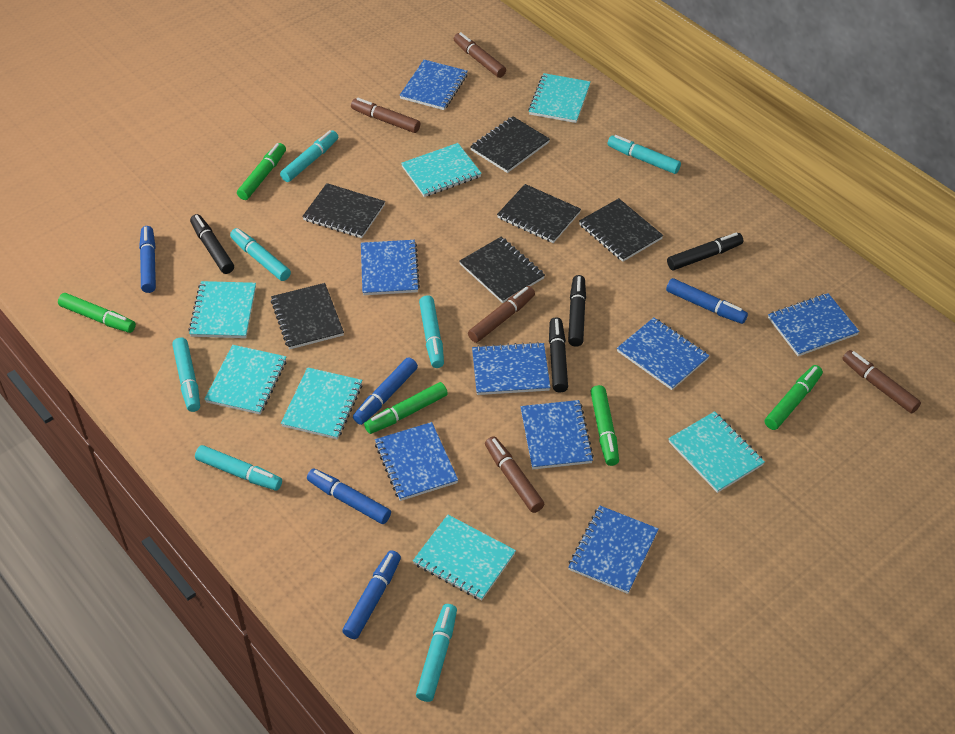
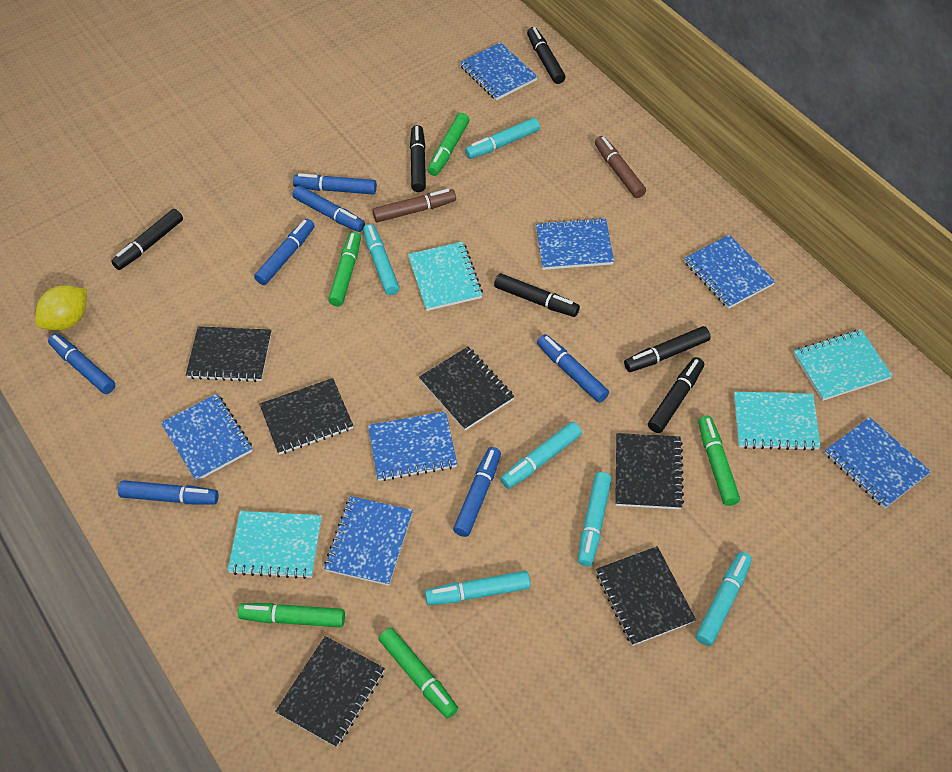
black marker: [190,214,234,274] [549,317,568,393] [568,275,586,347] [667,233,743,270] = 4 -> [111,209,183,270] [410,125,426,192] [494,273,580,317] [527,27,566,84] [624,326,711,372] [648,357,704,433] = 6
blue marker: [139,226,156,293] [307,468,391,524] [342,550,401,639] [353,357,418,425] [666,278,748,324] = 5 -> [48,334,115,394] [118,480,219,505] [254,219,315,285] [292,185,365,232] [293,173,377,195] [453,447,501,537] [537,334,609,403] = 7
blue notebook: [361,240,420,295] [375,422,458,501] [399,60,468,110] [472,342,550,395] [521,400,594,469] [568,506,659,594] [617,317,710,390] [768,293,860,356] = 8 -> [161,394,253,481] [324,496,413,586] [368,411,457,481] [460,42,538,101] [536,218,614,270] [684,235,775,309] [825,417,931,509] = 7
brown marker: [351,98,420,133] [454,32,506,78] [468,286,535,343] [485,436,544,513] [842,350,921,413] = 5 -> [372,189,456,222] [595,136,646,198] = 2
turquoise marker: [172,337,200,412] [195,445,282,491] [230,228,291,281] [280,130,338,182] [416,604,457,702] [419,295,444,368] [608,135,681,174] = 7 -> [363,224,400,295] [425,571,531,605] [465,118,540,159] [501,422,582,489] [578,472,612,566] [696,552,752,646] = 6
turquoise notebook: [188,281,256,338] [204,345,287,414] [281,367,363,439] [401,143,482,197] [413,515,516,601] [528,73,591,123] [668,411,765,493] = 7 -> [228,511,322,579] [408,242,483,311] [734,392,821,451] [793,329,893,401] = 4
yellow lemon: none = 0 -> [35,285,87,331] = 1

